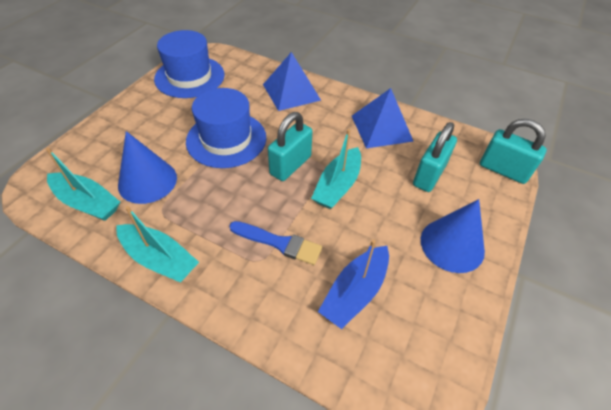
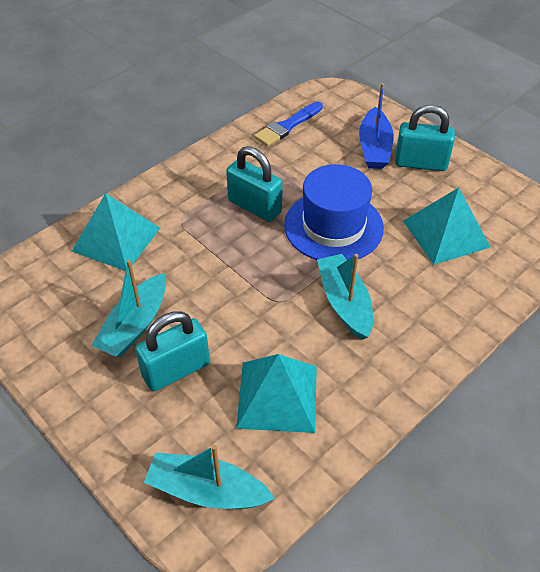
blue cone: [118,131,177,204] [421,199,485,273] = 2 -> none = 0
blue hat: [154,30,225,98] [186,88,266,168] = 2 -> [284,164,384,260] = 1
blue pyramid: [263,52,321,111] [352,88,414,148] = 2 -> none = 0
turquoise pyramid: none = 0 -> [72,193,160,271] [236,354,317,433] [403,188,491,265] = 3

